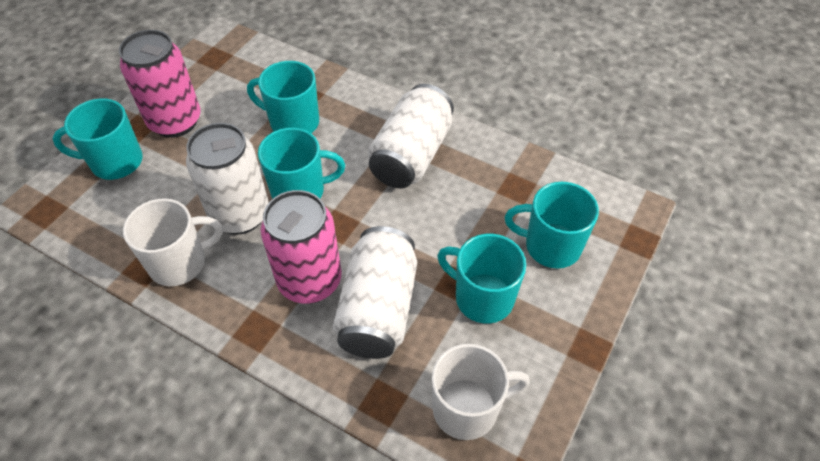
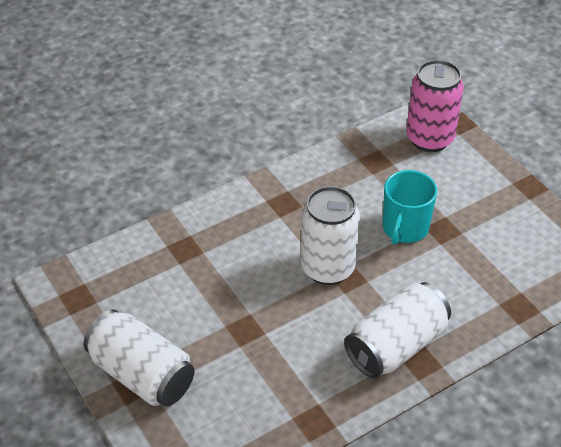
pink can: [119,30,201,138] [261,190,342,304] = 2 -> [406,60,464,152] = 1
turquoise mug: [53,98,143,180] [247,61,319,133] [258,128,345,199] [437,234,526,324] [505,182,599,269] = 5 -> [383,170,437,245] = 1
white mug: [123,198,223,286] [432,344,530,440] = 2 -> none = 0

